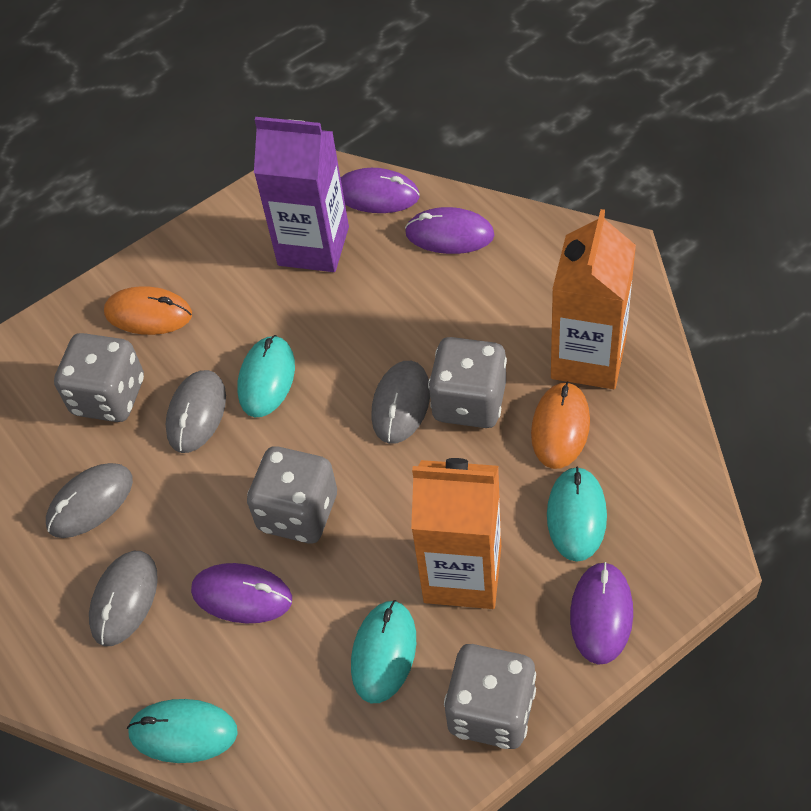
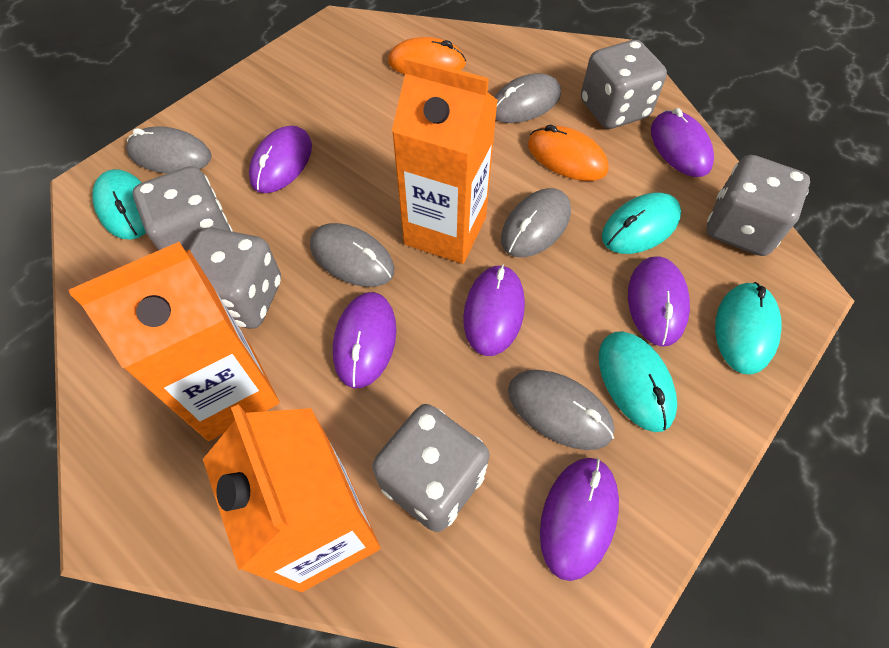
grey dice: [54,333,144,422] [247,446,337,543] [428,337,507,428] [444,644,536,749] = 4 -> [133,166,233,251] [188,227,281,329] [372,404,489,532] [581,40,667,129] [706,155,810,256] = 5
grey mouse: [46,463,133,538] [89,551,158,646] [166,370,226,453] [371,361,430,444] = 4 -> [126,127,212,174] [310,223,394,287] [494,73,561,123] [501,188,571,257] [508,370,614,450] = 5
orange carton: [411,458,501,609] [551,209,636,389] = 2 -> [69,242,280,441] [203,404,380,592] [392,56,498,264] = 3
purple carton: [254,117,349,272] = 1 -> none = 0
purple mouse: [191,563,292,623] [341,168,420,213] [405,207,494,254] [570,562,633,665] = 4 -> [249,125,312,193] [333,292,397,389] [463,264,525,356] [540,458,619,581] [628,256,690,347] [651,108,714,177] = 6

